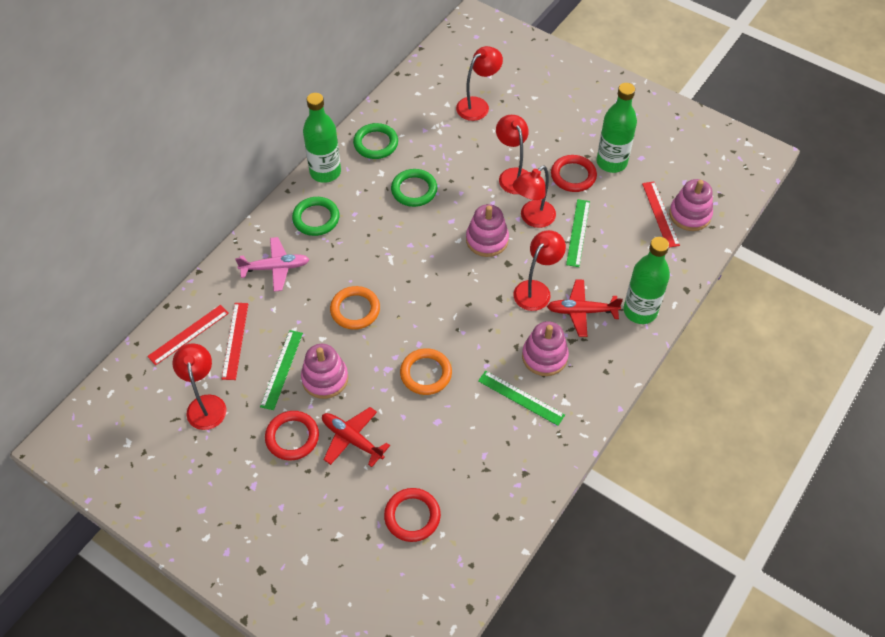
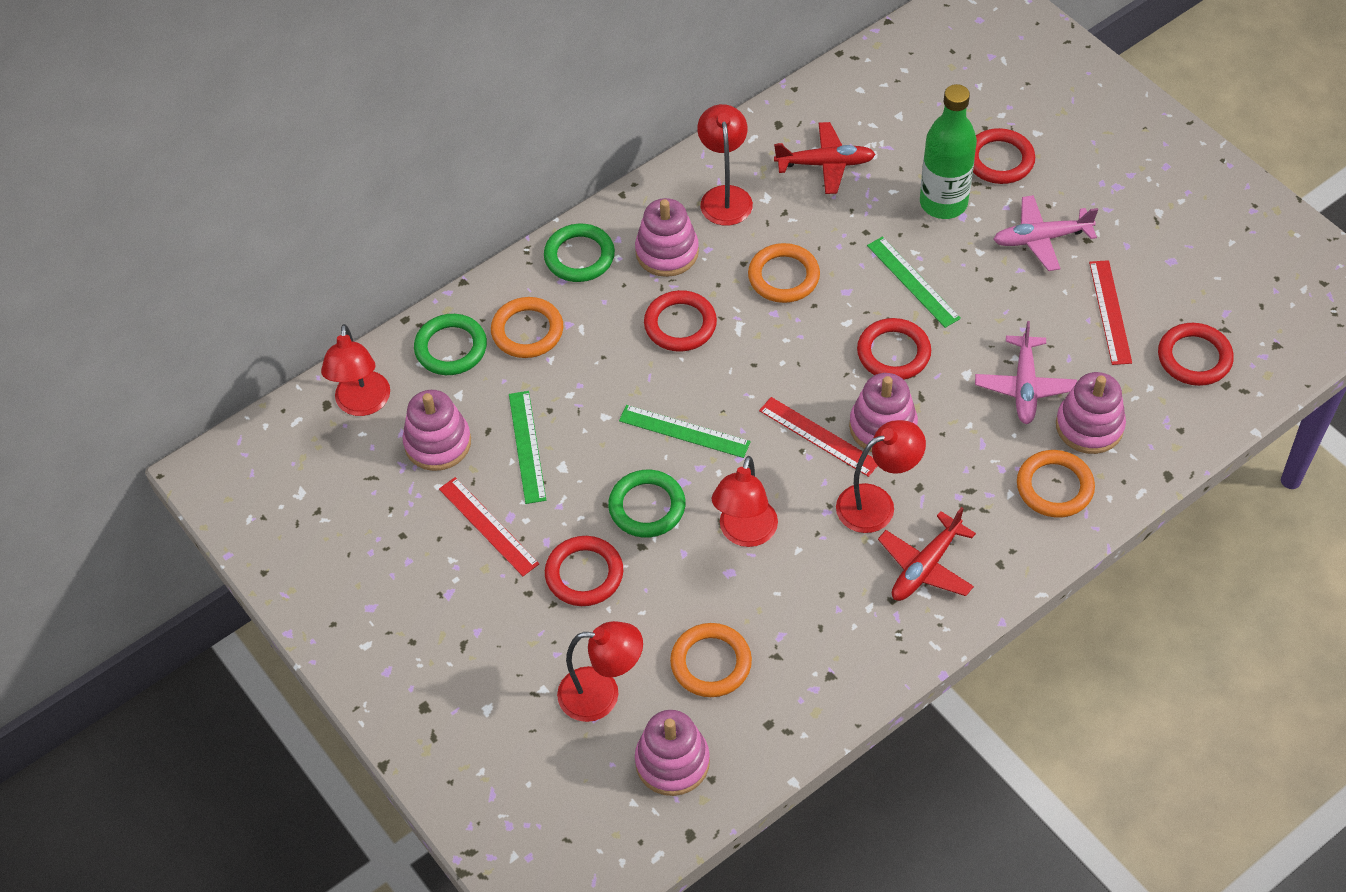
green bottle: [303,93,341,183] [596,83,637,173] [624,237,670,324] = 3 -> [920,84,977,219] = 1
orange ring: [330,286,380,330] [400,348,452,395] = 2 -> [491,297,563,358] [670,623,752,697] [748,243,820,303] [1017,450,1095,518] = 4
pink plane: [235,237,310,292] = 1 -> [975,321,1077,424] [993,195,1098,271] = 2
pink stacking toy: [301,344,348,399] [466,204,509,257] [522,321,569,376] [669,179,713,231] = 4 -> [402,390,471,471] [635,198,699,277] [635,710,710,796] [849,373,918,452] [1056,372,1126,454] = 5
red ring: [265,411,319,461] [384,488,441,542] [551,155,597,192] = 3 -> [545,536,623,606] [644,290,717,352] [857,318,931,380] [973,128,1035,184] [1158,323,1234,386] = 5

